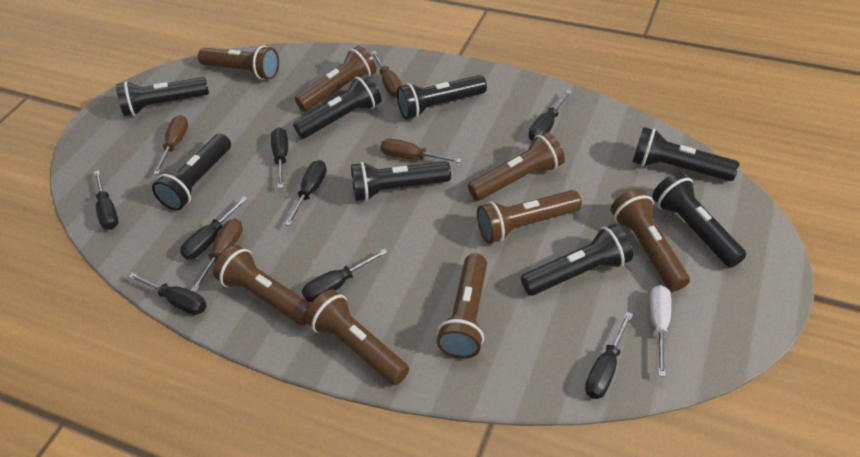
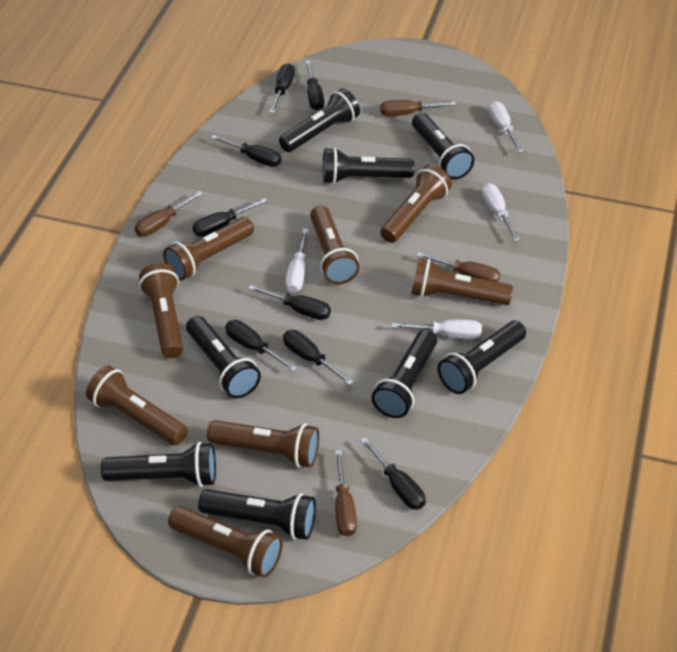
white screwdriver: [649,285,671,377] = 1 -> [285,229,309,293] [392,319,482,339] [481,183,520,242] [488,101,524,153] = 4

